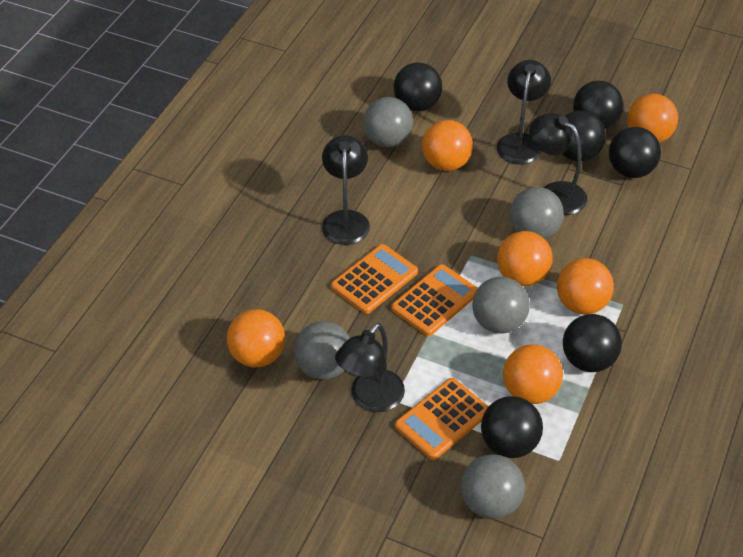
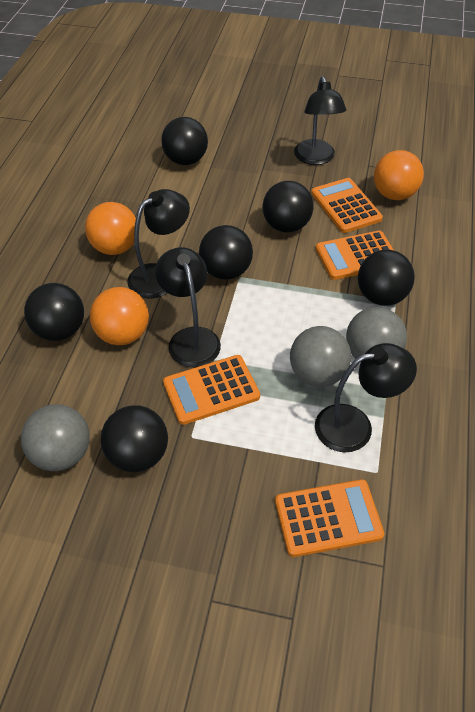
grey ball: [294,321,350,380] [363,97,413,147] [461,454,525,519] [473,277,530,334] [510,187,564,239] = 5 -> [21,404,90,471] [290,326,351,387] [346,307,407,359] = 3
orange ball: [227,309,285,368] [422,120,473,171] [497,231,553,286] [503,344,563,404] [557,258,614,314] [627,94,678,143] = 6 -> [85,202,136,255] [90,287,149,345] [374,150,424,200] = 3
orange calculator: [331,244,418,314] [391,264,478,336] [395,378,489,460] = 3 -> [163,355,260,425] [275,479,384,557] [311,178,383,233] [316,230,394,280] = 4

